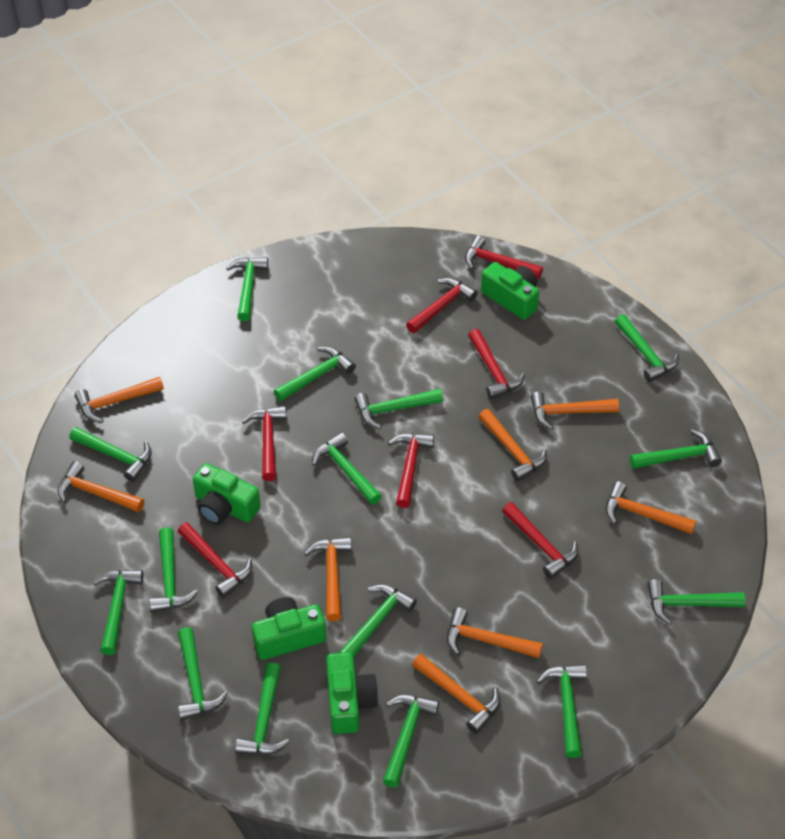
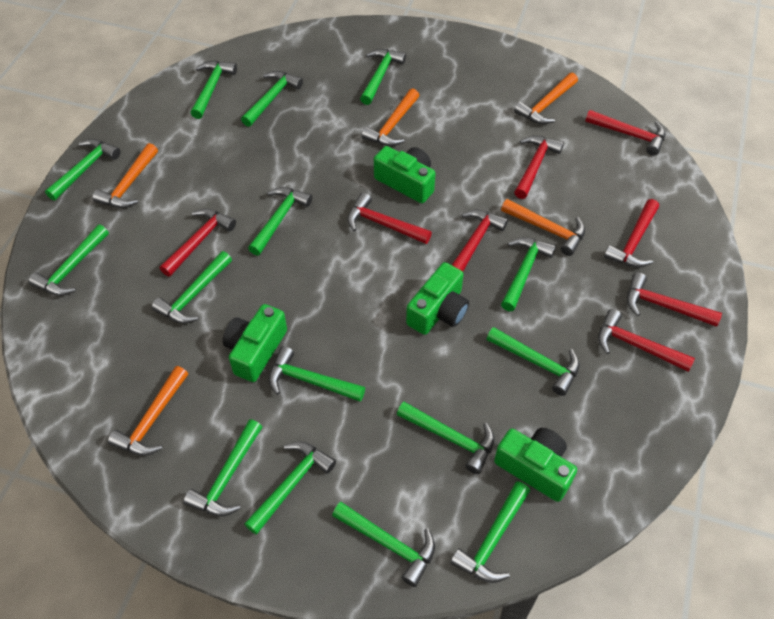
orange hammer: [58,461,144,512] [75,377,164,423] [304,537,352,621] [412,654,500,734] [447,607,543,658] [479,409,547,481] [531,392,619,430] [605,481,696,534] = 8 -> [92,143,158,208] [108,366,188,456] [362,88,420,146] [501,199,585,256] [514,73,578,124] = 5
red hammer: [178,522,252,598] [242,406,286,481] [388,433,434,508] [406,278,478,333] [465,235,543,279] [468,329,525,399] [502,502,578,579] = 7 -> [160,208,236,277] [347,193,432,244] [452,210,508,272] [514,135,564,199] [585,110,665,156] [598,309,695,372] [604,199,659,268] [627,272,722,327] = 8

